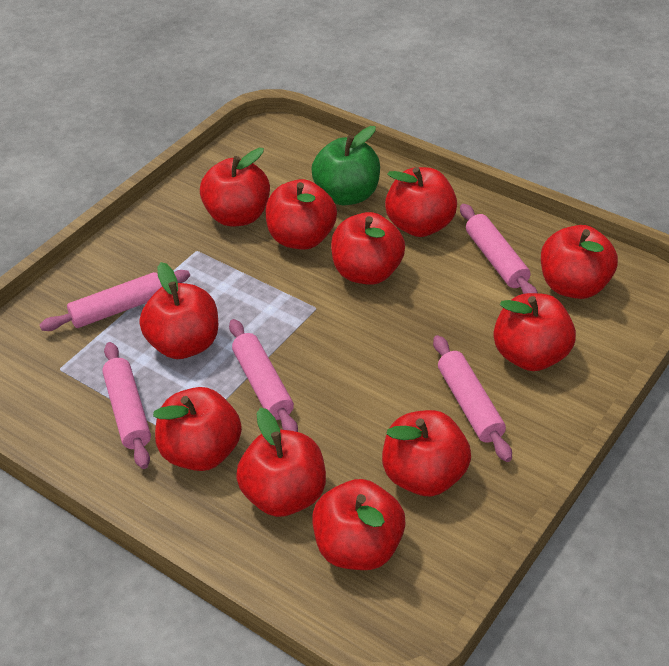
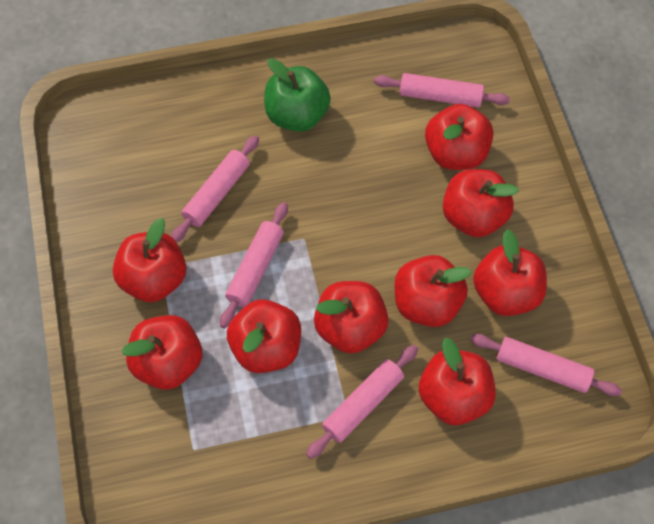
red apple: [139,262,218,359] [153,387,242,471] [200,148,270,227] [236,408,326,517] [266,179,337,250] [312,479,405,570] [331,212,405,285] [382,410,471,496] [385,167,457,237] [494,293,576,371] [541,225,618,299] = 11 -> [113,218,186,302] [122,315,202,390] [227,299,301,373] [314,281,389,354] [395,255,472,327] [419,338,496,425] [425,104,493,170] [443,169,519,237] [473,229,547,316] = 9

